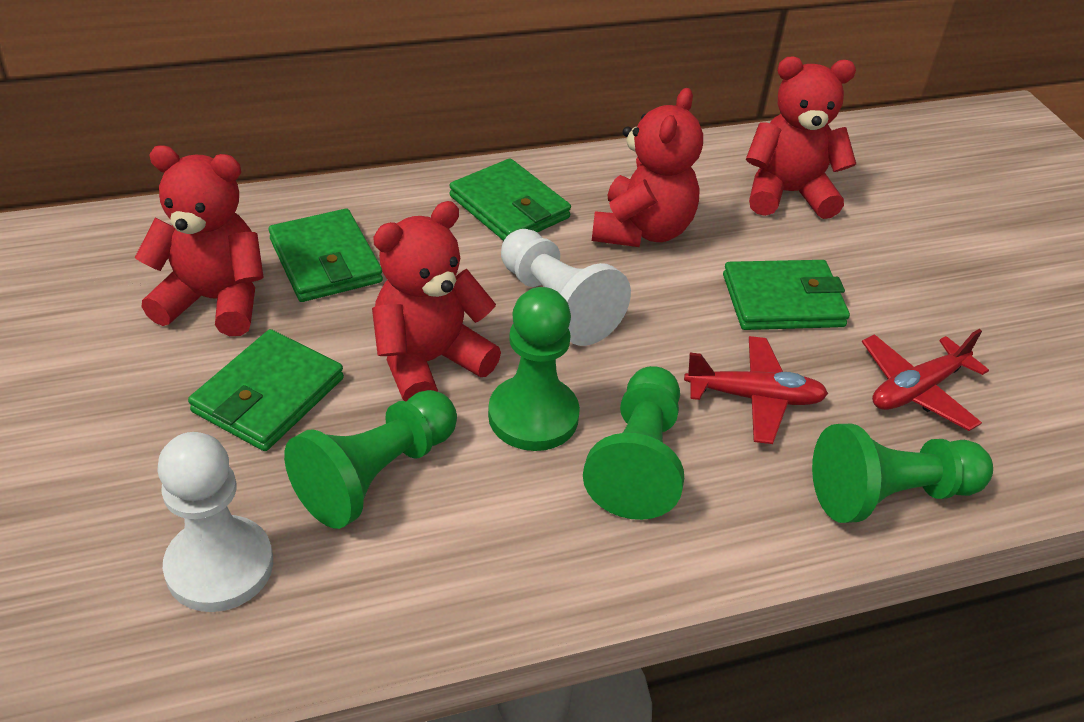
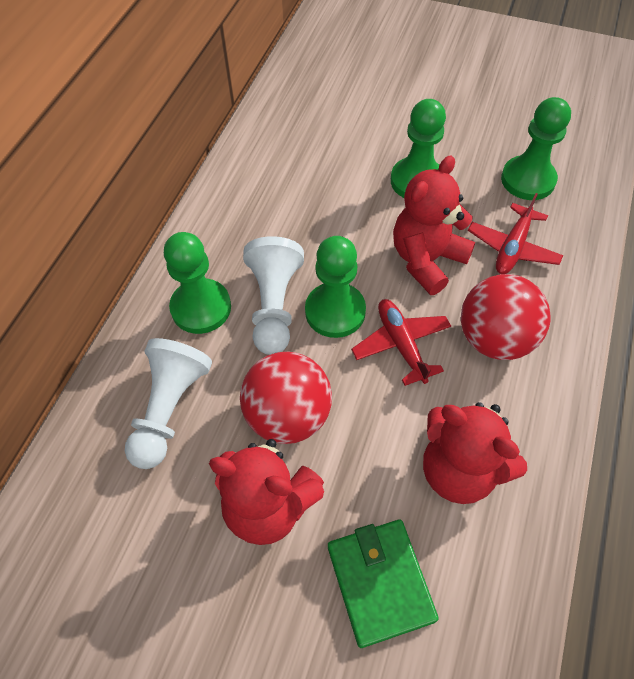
green wallet: [188,329,344,451] [268,209,383,302] [450,158,571,241] [723,260,850,330] = 4 -> [328,520,439,648] = 1
red ball: none = 0 -> [240,351,332,444] [461,274,551,360] = 2
red teddy bear: [135,145,264,336] [372,201,501,401] [592,88,703,247] [746,57,856,219] = 4 -> [209,439,324,545] [393,156,475,295] [423,402,527,504] = 3

